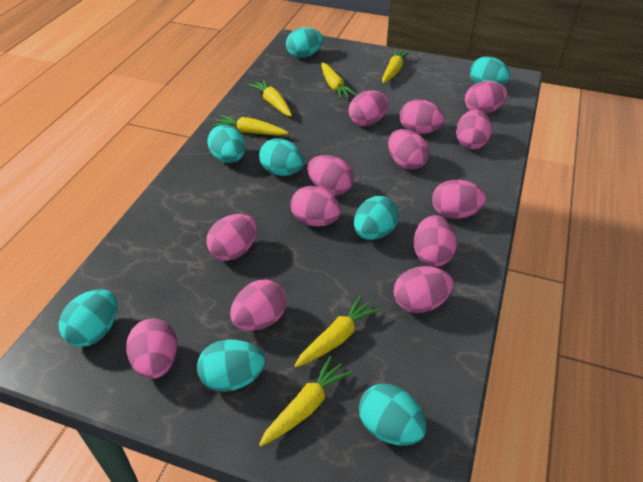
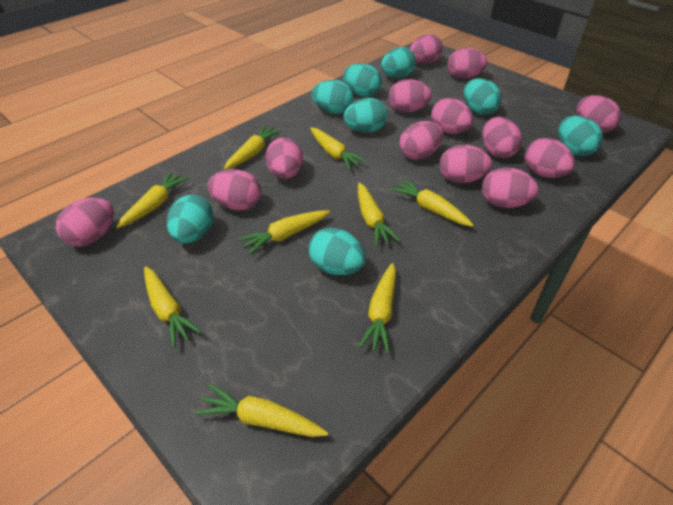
yellow carrot: [213,115,289,136] [248,79,292,116] [259,356,352,446] [294,295,381,367] [321,62,357,99] [382,49,411,83] = 6 -> [116,171,189,228] [144,266,202,348] [195,384,328,437] [224,125,281,170] [238,210,330,255] [310,127,367,170] [358,183,400,247] [358,263,396,354] [390,179,474,227] = 9

